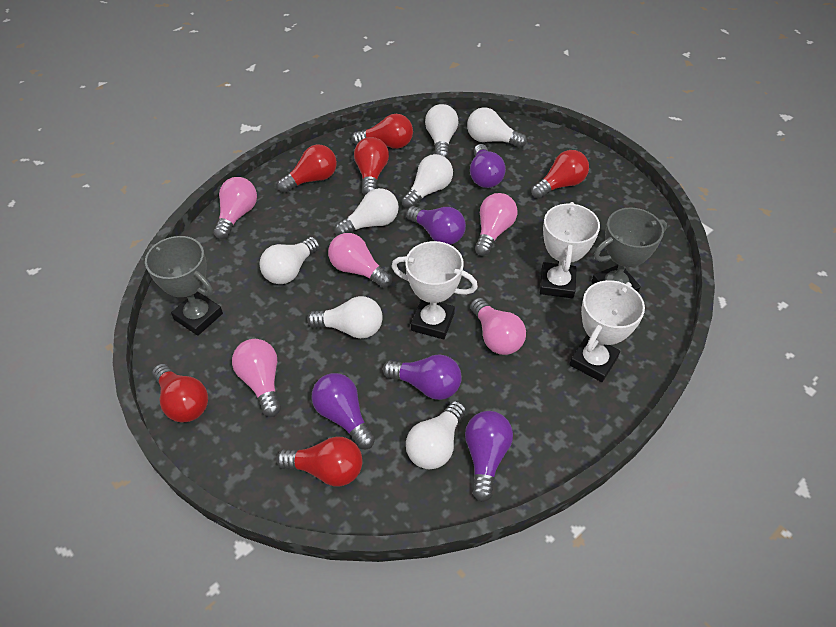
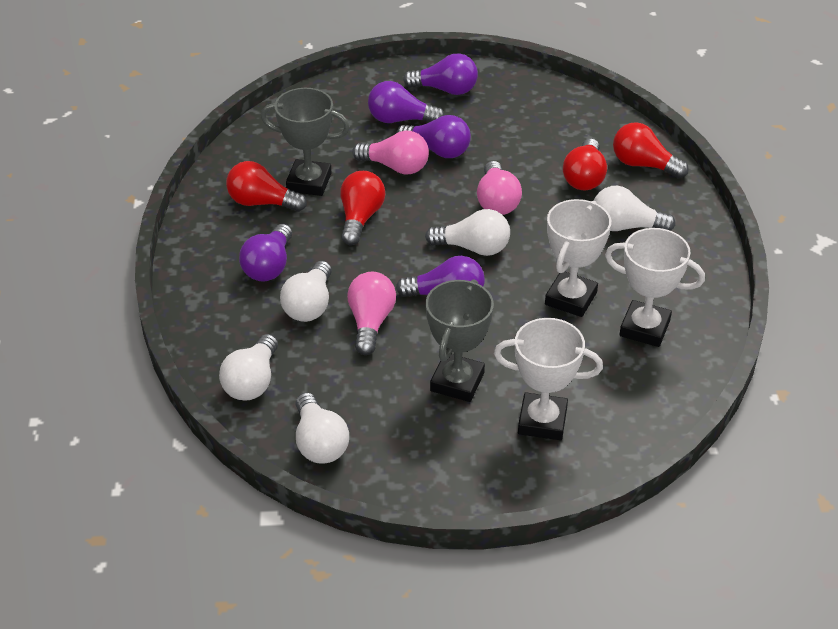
pink light bulb: [213,177,257,239] [232,339,281,417] [328,233,392,288] [470,298,526,355] [475,193,517,256] = 5 -> [347,272,396,355] [352,131,429,175] [477,161,522,215] = 3
red light bulb: [152,363,208,422] [276,436,363,486] [277,145,337,193] [351,114,413,149] [354,137,389,195] [531,150,589,199] = 6 -> [226,161,307,212] [340,171,385,245] [563,139,607,190] [613,122,689,178] = 4
white light bulb: [259,237,320,284] [307,296,383,339] [335,188,399,235] [402,154,453,209] [406,401,466,469] [425,104,459,158] [467,107,527,148] = 7 -> [219,334,278,401] [280,261,332,322] [295,392,349,463] [425,209,510,256] [594,186,675,231] = 5

